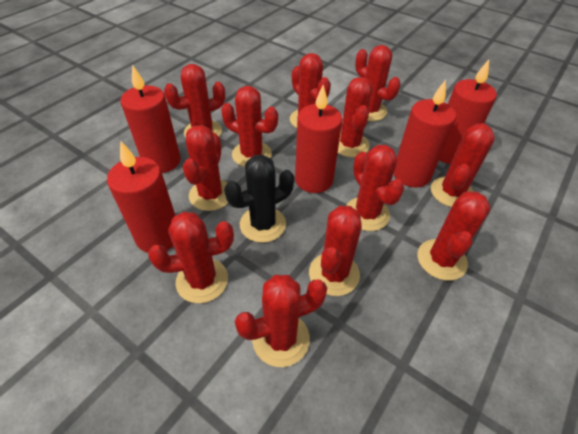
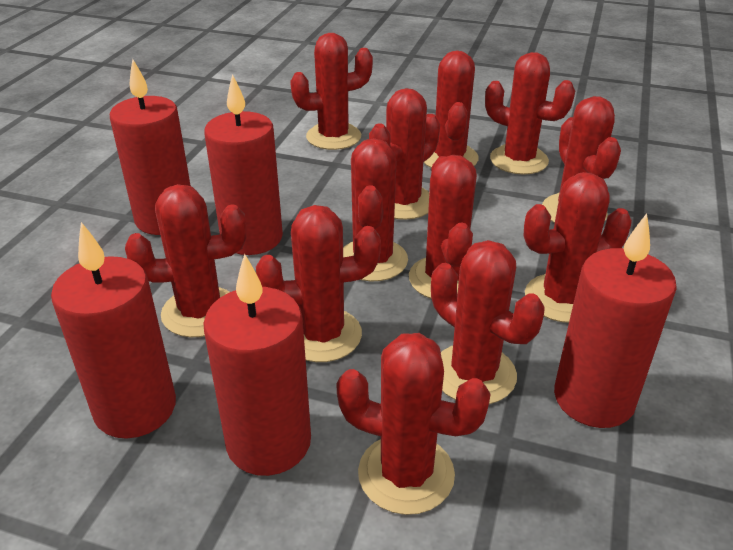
black cactus: [224,155,294,243] = 1 -> none = 0

